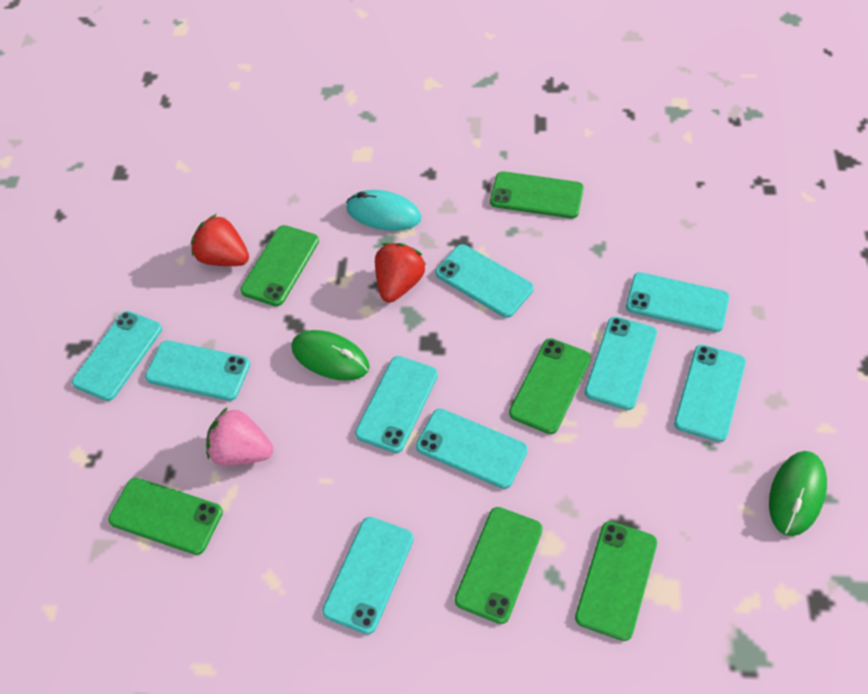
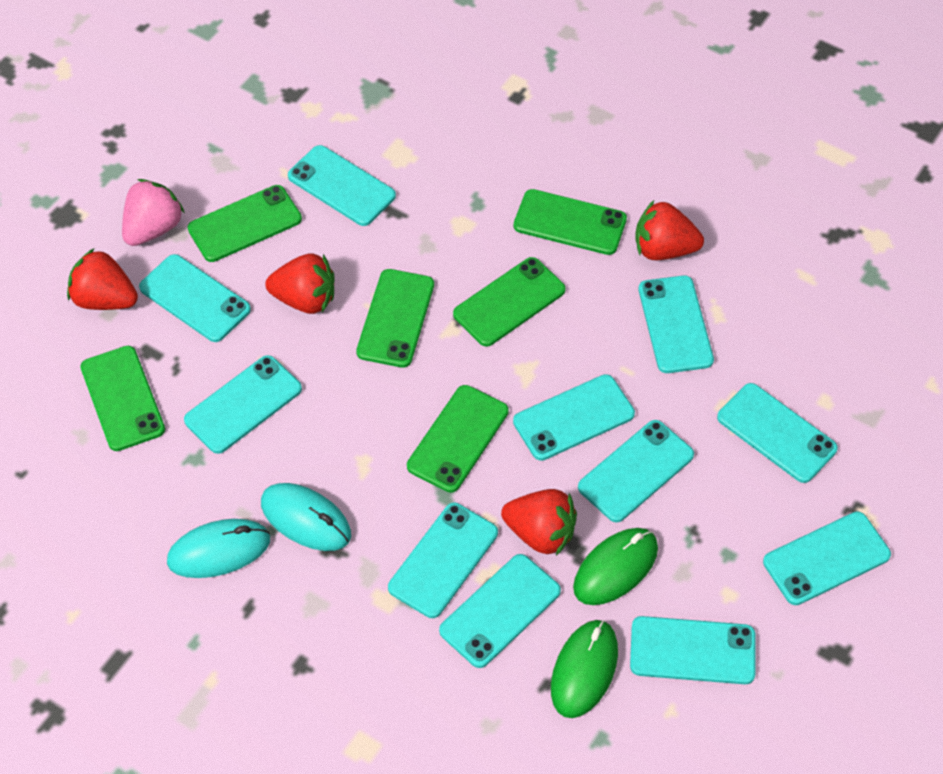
red strawberry: [191,214,249,266] [375,243,425,302] = 2 -> [67,248,138,310] [265,253,335,314] [501,489,577,556] [635,200,704,260] = 4
turquoise mouse: [346,190,421,231] = 1 -> [167,519,270,578] [261,483,351,551] = 2
turquoise phone: [72,311,162,401] [145,340,250,401] [322,517,414,634] [355,356,438,453] [416,409,528,489] [435,244,534,318] [585,317,657,410] [626,272,729,332] [674,345,746,442] = 9 -> [139,254,251,342] [184,355,302,454] [288,145,396,226] [388,503,498,618] [439,554,561,668] [513,374,635,461] [578,420,694,523] [630,616,756,684] [639,276,714,373] [717,383,838,483] [763,511,891,605] = 11

